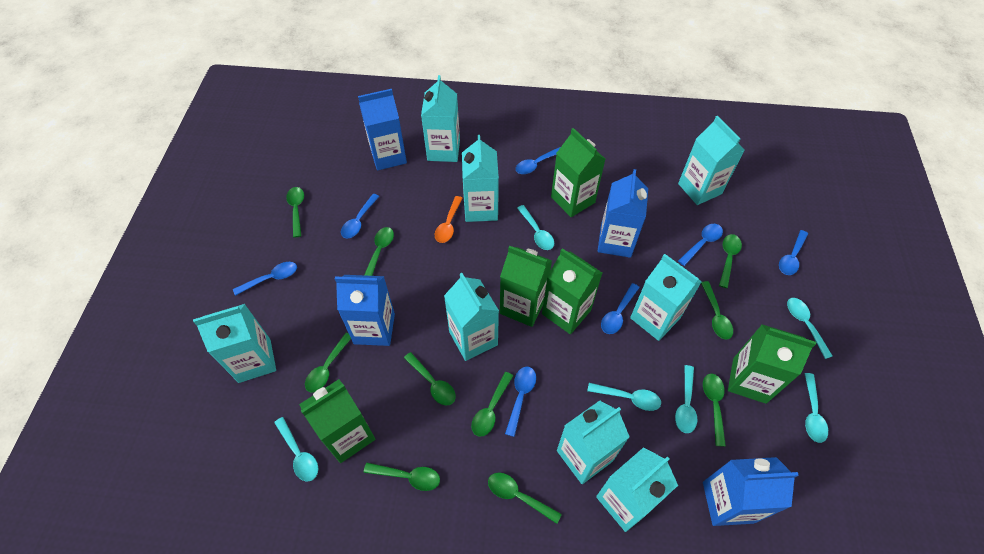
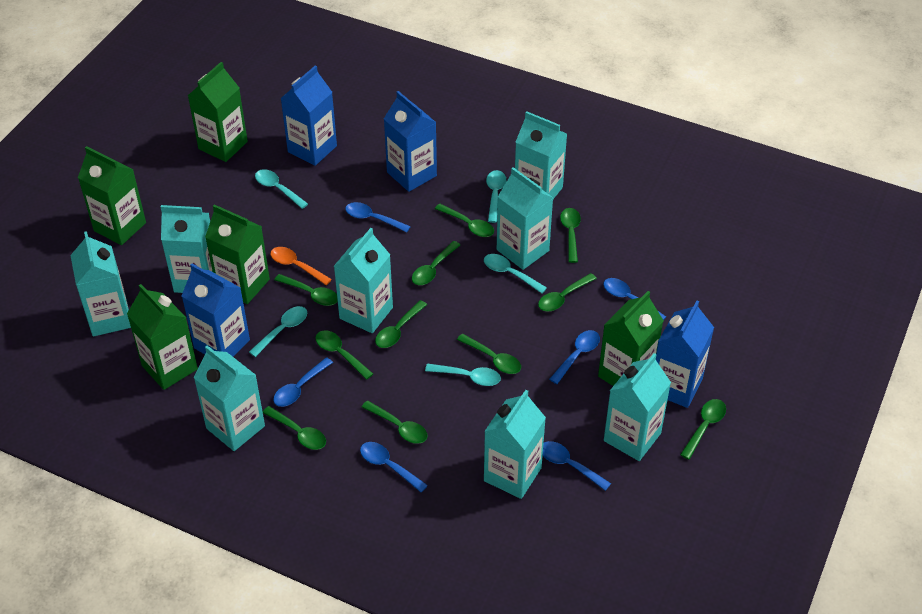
blue spoon: [233,262,297,296] [341,194,380,239] [505,367,536,437] [516,147,561,174] [601,283,640,334] [678,224,723,266] [779,230,808,275] = 7 -> [273,357,333,407] [345,202,411,233] [360,442,428,492] [543,441,611,491] [549,330,600,384] [603,278,666,320] = 6
green spoon: [286,187,304,238] [305,333,351,393] [364,227,394,276] [364,463,440,491] [404,352,456,405] [471,372,513,437] [488,472,562,524] [701,281,733,340] [703,374,726,446] [719,234,742,288] = 10 -> [263,406,326,450] [274,274,338,306] [315,330,373,380] [362,401,428,444] [375,300,427,348] [412,241,460,285] [435,204,494,237] [457,334,521,374] [538,273,597,312] [560,208,581,263] [680,399,726,460] = 11
turquoise spoon: [274,417,318,481] [517,205,554,250] [587,383,661,411] [675,365,697,433] [787,298,832,359] [804,373,828,443] = 6 -> [249,306,307,357] [255,169,308,209] [425,363,501,386] [484,254,547,293] [486,170,506,223] = 5

